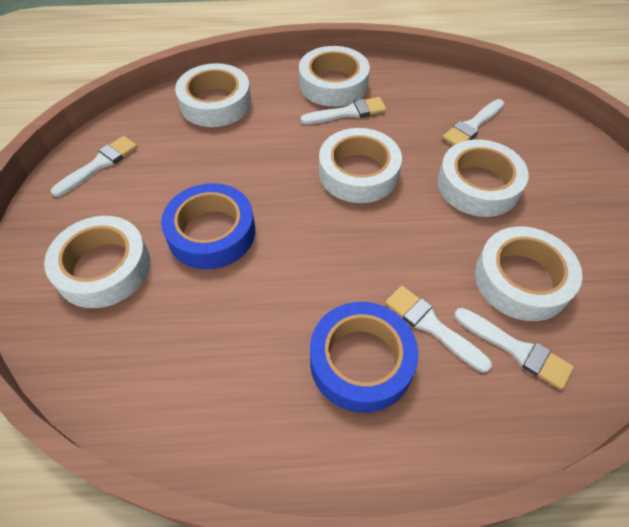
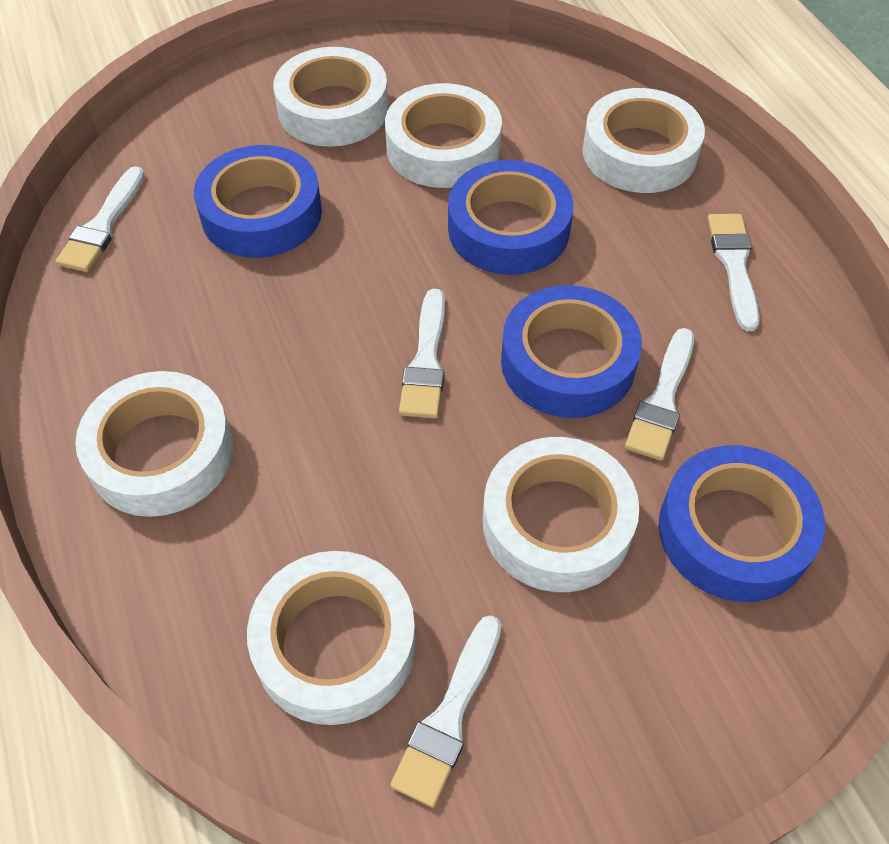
blue tape: [161,183,255,269] [310,302,418,413] = 2 -> [194,145,322,258] [448,160,573,275] [501,285,642,418] [659,445,825,602] = 4

